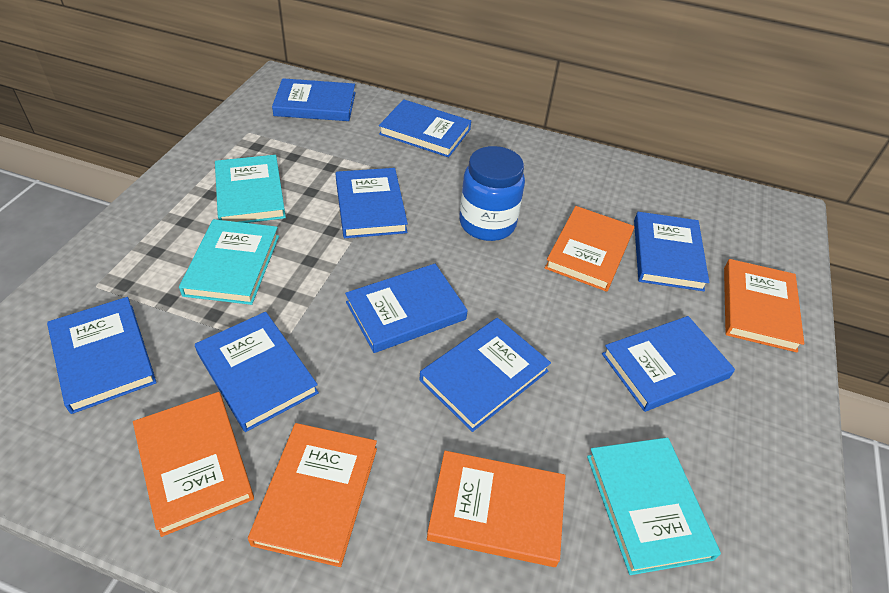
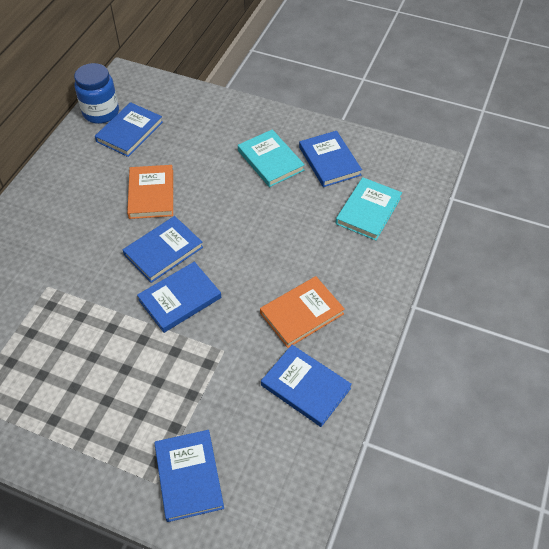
blue book: [47,297,157,414] [195,312,319,432] [272,78,356,121] [335,168,408,238] [345,264,468,353] [379,99,471,157] [420,318,551,432] [602,316,735,412] [634,212,709,291] = 9 -> [95,102,163,157] [123,216,203,283] [137,262,221,333] [154,430,224,522] [261,345,352,427] [299,131,362,187] = 6
orange book: [133,392,254,537] [248,423,377,567] [427,451,566,567] [545,206,634,292] [724,259,804,353] = 5 -> [127,165,173,219] [260,276,345,348] = 2
turquoise book: [179,219,279,305] [215,155,286,223] [587,437,721,575] = 3 -> [238,129,305,187] [336,177,402,241] = 2

